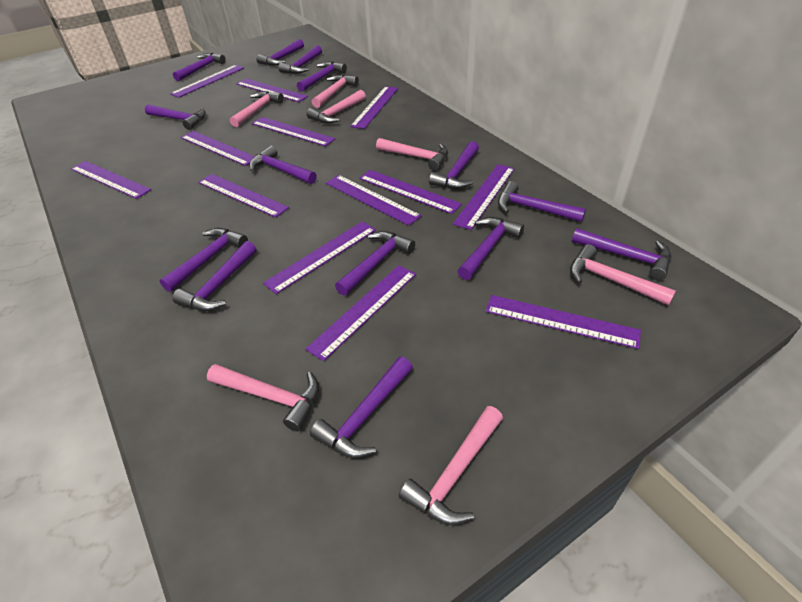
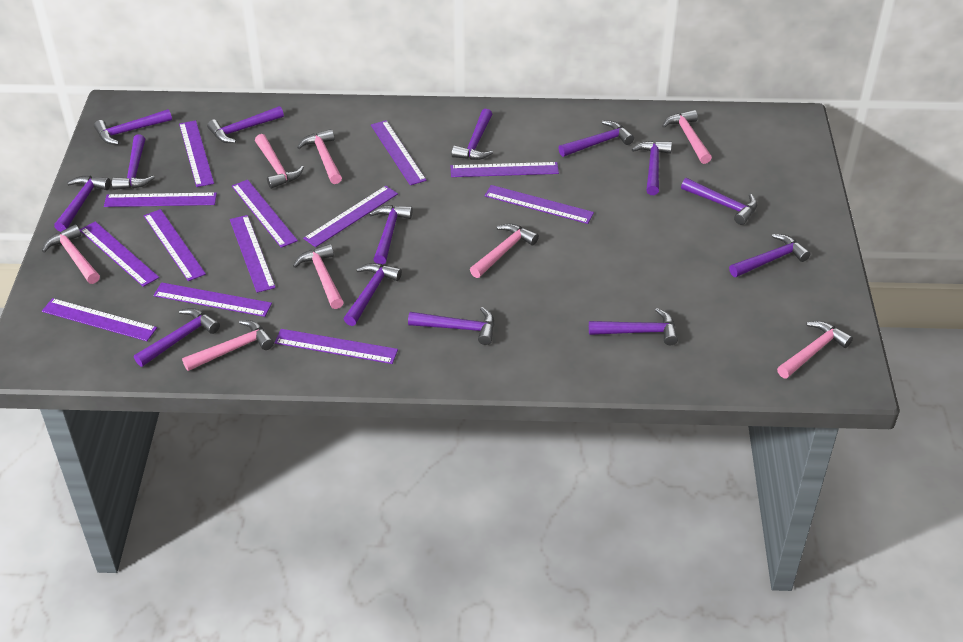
pink hammer: [207,364,319,431] [230,91,284,127] [307,90,366,124] [312,75,359,108] [376,138,448,171] [399,406,503,525] [570,244,676,306] = 7 -> [42,224,100,284] [182,320,274,371] [255,134,304,189] [293,244,344,309] [297,129,342,184] [470,224,539,278] [662,110,712,164] [777,321,853,379] = 8

